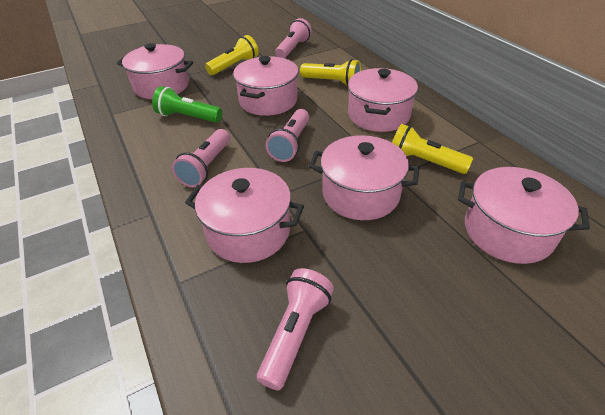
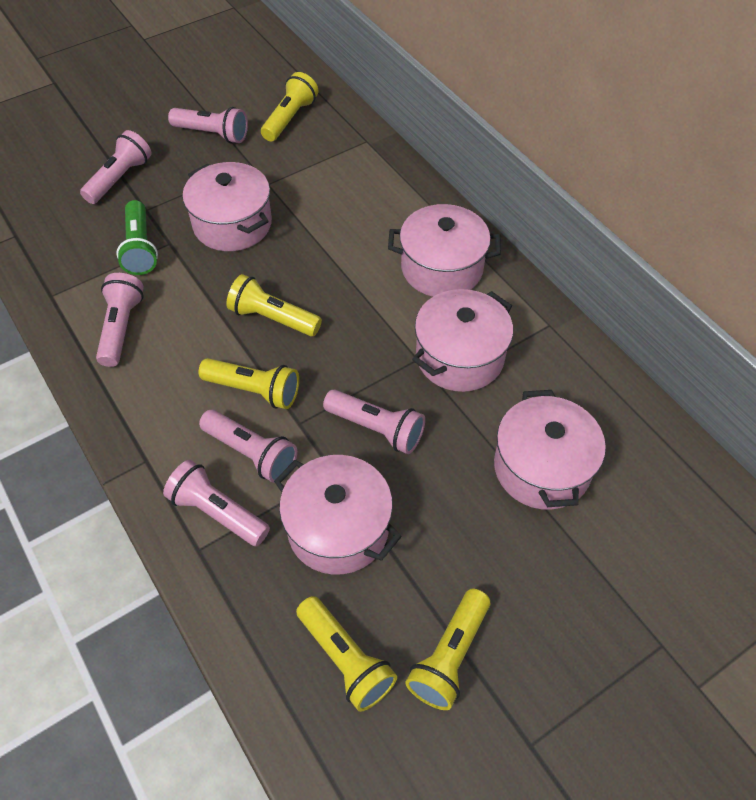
pink flashlight: [172,129,230,187] [257,268,334,391] [266,109,309,162] [275,18,312,58] = 4 -> [80,130,152,204] [96,273,144,367] [163,460,270,546] [168,107,248,144] [199,410,297,483] [323,389,425,454] = 6
pink pot: [117,43,193,99] [185,168,304,263] [233,56,298,116] [309,135,420,220] [348,68,418,132] [458,167,590,264] = 6 -> [182,162,272,251] [274,455,402,575] [388,204,501,297] [412,289,513,392] [494,390,606,510] = 5
yellow flashlight: [205,35,259,75] [300,59,361,86] [392,124,473,174] = 3 -> [198,358,299,409] [226,274,322,336] [261,72,318,141] [296,596,397,712] [405,589,490,710] = 5

